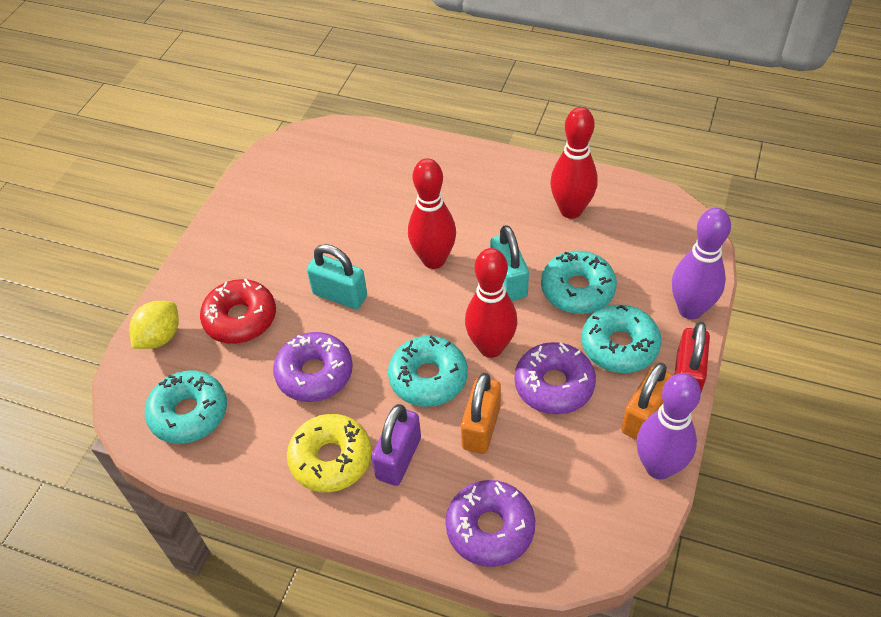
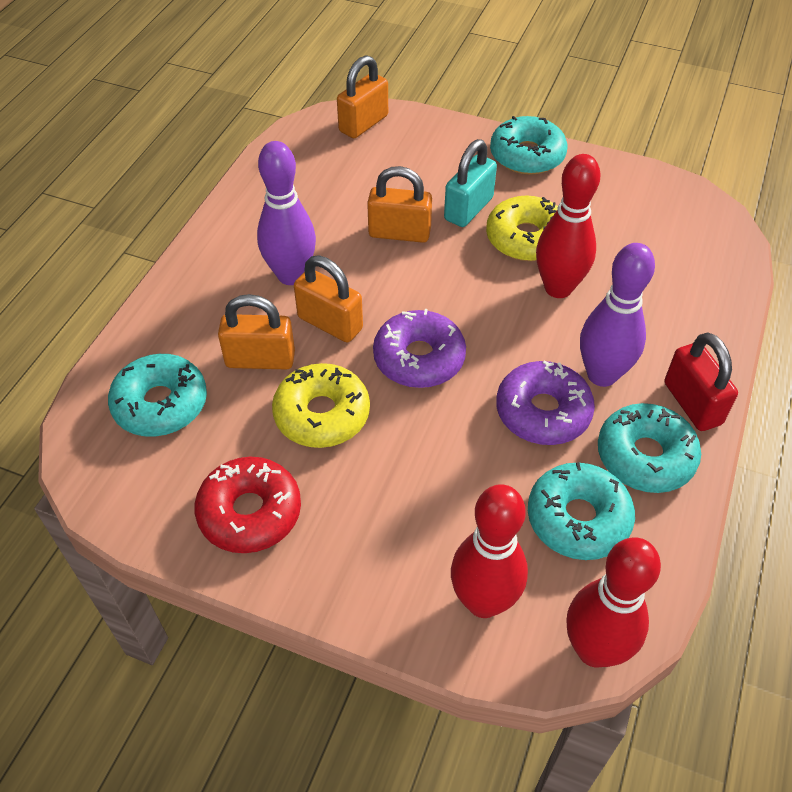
orange padlock: [461,373,501,454] [621,362,673,440] = 2 -> [218,294,295,370] [294,256,363,342] [337,55,388,138] [367,166,432,243] = 4
purple donut: [273,332,353,402] [446,480,535,567] [514,342,596,415] = 3 -> [373,309,466,388] [496,360,595,445] = 2
purple padlock: [371,404,421,486] = 1 -> none = 0
turquoise padlock: [307,244,367,309] [490,225,529,301] = 2 -> [444,139,497,227] = 1
yellow donut: [287,414,372,492] = 1 -> [272,363,370,448] [486,196,558,261] = 2
yellow lemon: [129,301,179,349] = 1 -> none = 0

